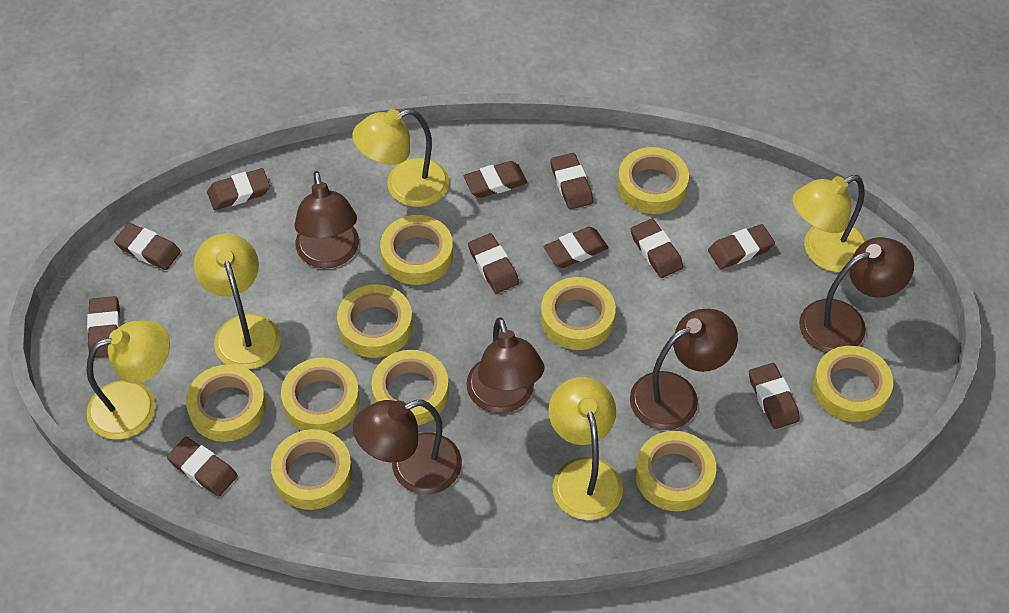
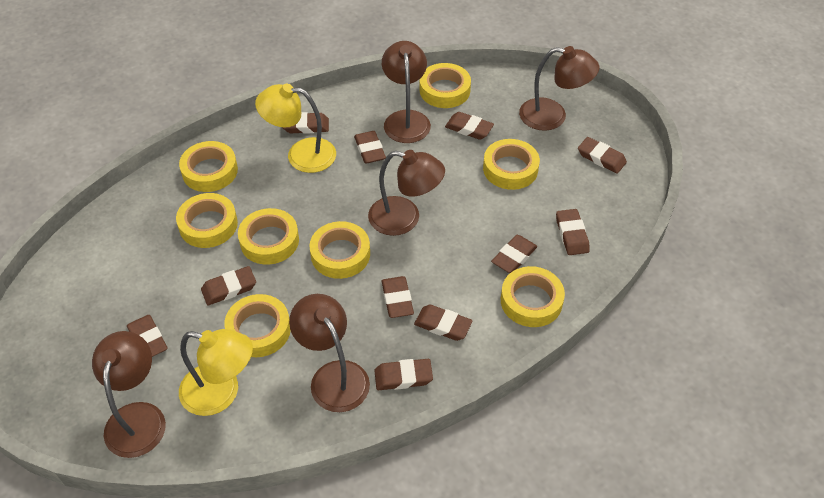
yellow lamp: [87,321,170,439] [194,234,281,370] [352,109,449,207] [548,377,623,520] [793,175,867,272] = 5 -> [179,329,253,416] [255,84,336,173] = 2
yellow tape: [186,364,266,442] [271,429,352,510] [281,358,360,433] [337,284,413,358] [371,350,449,425] [380,215,453,285] [541,277,616,350] [618,147,689,214] [635,431,716,511] [813,346,893,422] = 10 -> [176,193,238,248] [179,141,238,192] [224,294,291,357] [238,208,299,265] [309,221,370,279] [420,63,471,108] [483,139,540,190] [501,266,565,327] = 8

